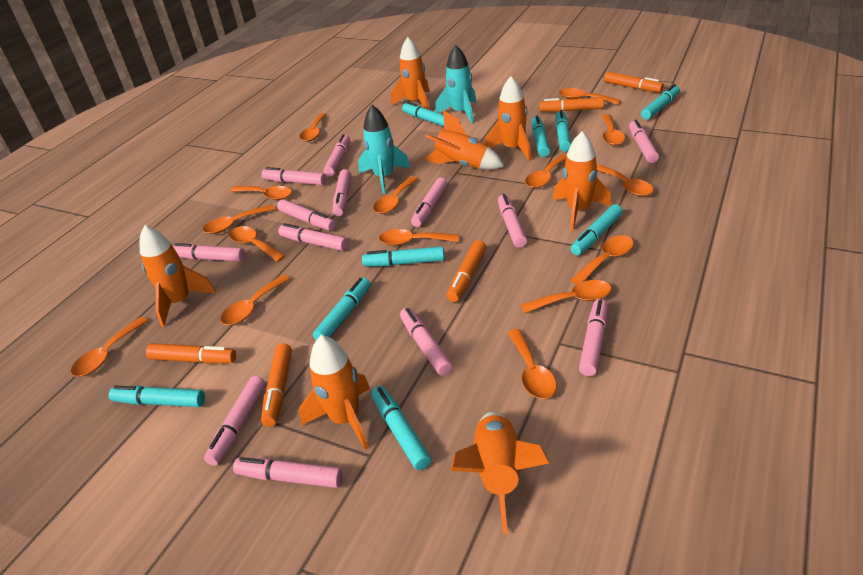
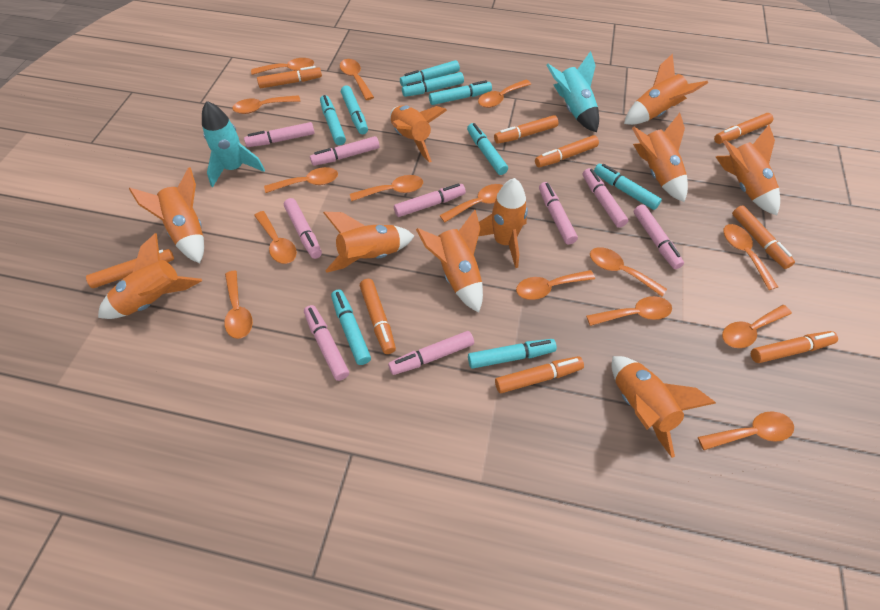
orange marker: [146,343,236,364] [261,343,292,427] [447,240,486,302] [540,97,604,112] [604,72,664,92] = 5 -> [86,249,174,288] [257,66,322,88] [360,279,396,354] [494,115,558,144] [495,356,584,393] [535,135,599,168] [714,113,773,144] [732,205,795,269] [751,331,838,363] = 9
orange rocket: [139,225,216,327] [299,335,370,450] [391,37,430,110] [424,110,504,170] [451,411,549,534] [485,76,531,161] [553,131,611,231] = 7 -> [98,233,202,319] [129,167,204,264] [323,212,414,273] [390,105,447,163] [416,210,483,312] [479,178,528,268] [612,356,716,458] [624,53,708,125] [632,113,688,202] [716,125,780,215] = 10
pink marker: [173,243,245,262] [204,376,266,466] [233,457,343,488] [262,167,326,185] [277,199,336,231] [278,223,348,251] [323,134,350,176] [333,169,351,216] [400,308,453,376] [411,177,448,227] [498,194,527,248] [579,299,608,376] [629,120,659,163] = 13 -> [244,122,315,147] [284,198,322,259] [304,305,349,381] [310,136,380,166] [388,331,474,375] [394,183,466,217] [539,182,578,244] [583,168,628,228] [634,204,684,269] = 9

